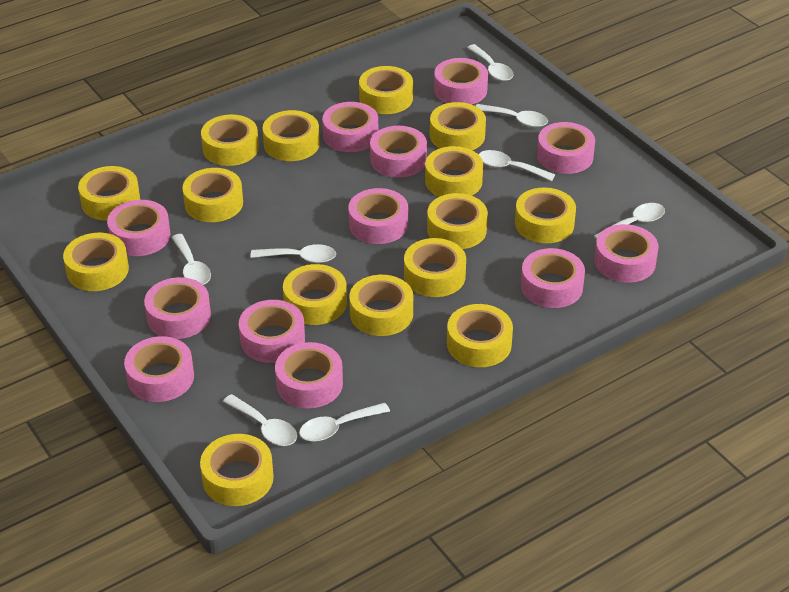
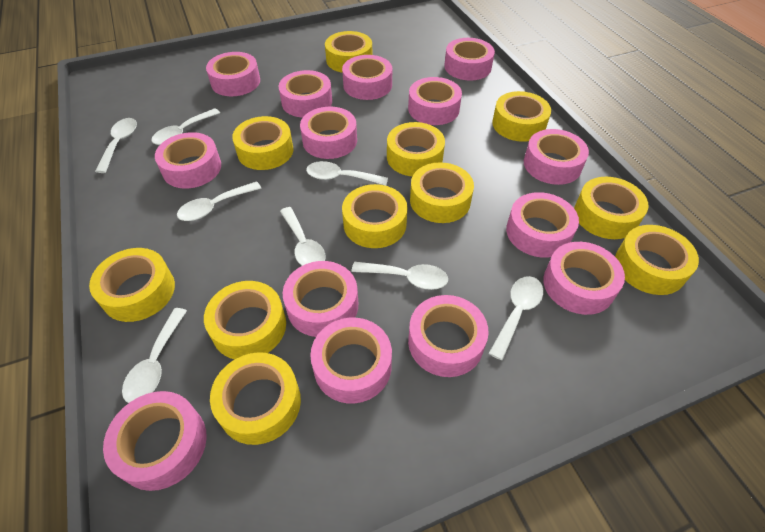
pink tape: [107,200,171,256] [124,336,194,402] [144,277,211,339] [239,300,305,363] [275,342,343,408] [322,102,378,152] [348,188,408,244] [370,126,427,178] [434,58,488,105] [521,248,585,308] [537,122,595,174] [594,224,659,283] = 12 -> [103,391,207,491] [155,132,221,189] [206,52,260,96] [279,70,332,118] [283,261,358,337] [300,107,357,159] [310,318,392,404] [342,55,392,100] [408,77,462,125] [408,295,489,377] [444,38,495,81] [506,192,579,258] [524,129,589,185] [543,242,625,315] = 14
yellow tape: [63,233,129,291] [78,166,140,221] [182,168,243,222] [200,434,274,506] [201,115,259,166] [263,110,320,161] [283,264,347,325] [349,275,413,336] [359,66,413,114] [404,238,466,297] [425,146,483,197] [427,193,488,249] [430,102,486,150] [447,304,513,367] [515,187,576,243] = 15 -> [89,248,175,322] [204,281,286,359] [210,352,301,445] [232,116,293,170] [325,31,372,73] [342,184,407,248] [387,122,445,176] [410,162,474,223] [492,91,551,142] [574,177,648,239] [615,225,699,295] = 11

